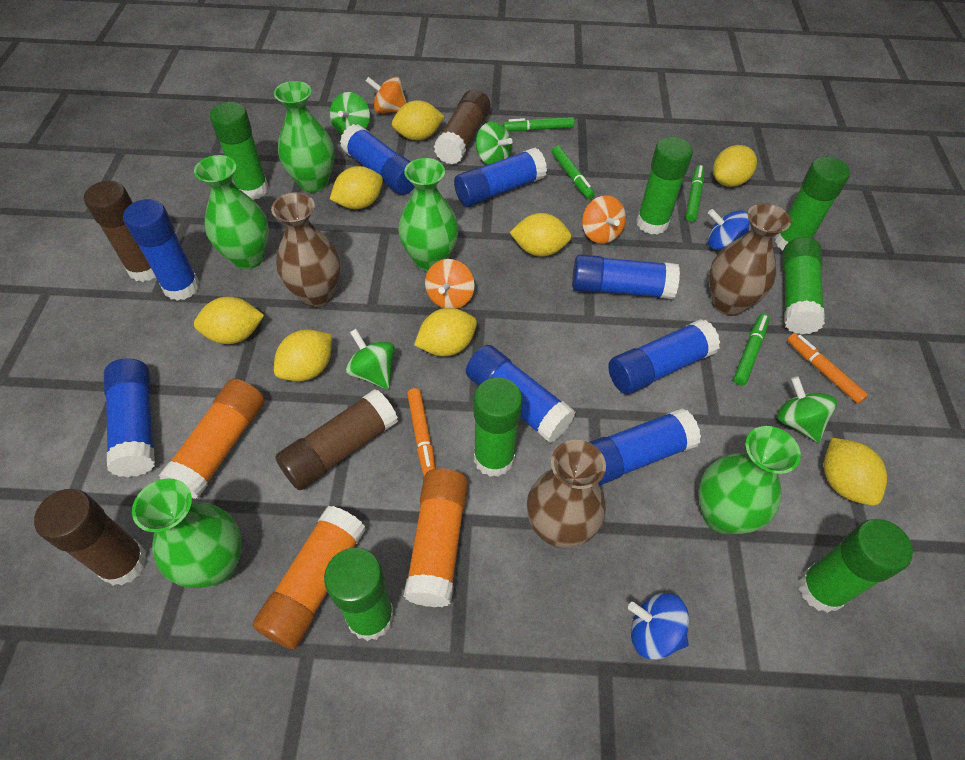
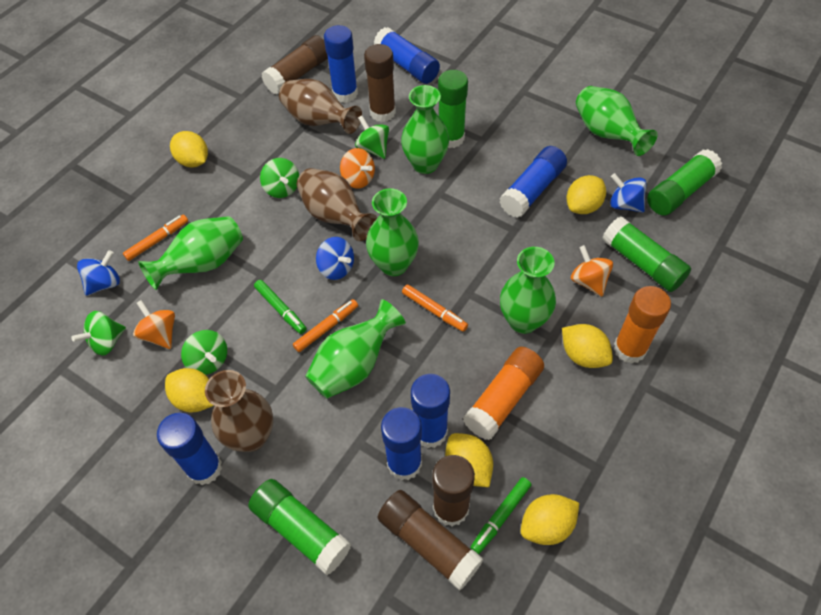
blue glue stick: [104,358,155,477] [123,199,200,301] [340,124,415,195] [454,147,547,207] [466,345,575,443] [572,255,680,299] [589,408,701,485] [608,319,720,394] = 8 -> [157,413,222,485] [324,25,358,103] [374,27,440,84] [381,407,422,481] [411,374,450,448] [499,146,567,218] = 6
blue spinning top: [628,593,689,660] [708,209,750,250] = 2 -> [77,250,120,296] [316,237,354,280] [610,173,646,213] = 3
green glue stick: [210,102,269,200] [324,547,394,641] [474,377,523,477] [636,137,693,235] [775,156,850,251] [783,237,825,335] [799,519,913,613] = 7 -> [248,479,351,575] [438,70,468,148] [602,216,691,292] [647,149,722,216] = 4
green marker: [503,117,575,131] [552,146,595,199] [686,165,704,222] [733,314,770,385] = 4 -> [254,280,307,334] [470,477,531,554] = 2
green vase: [132,479,242,588] [194,155,269,269] [274,81,335,193] [398,158,458,271] [698,426,801,534] = 5 -> [138,216,243,290] [305,299,406,399] [366,188,419,276] [401,85,449,174] [500,247,556,334] [576,86,658,156] = 6
orange glue stick: [159,379,265,499] [253,506,366,649] [404,468,468,607] = 3 -> [463,347,544,440] [614,286,671,364] = 2
orange marker: [407,388,436,476] [787,333,868,404] = 2 -> [123,215,188,261] [293,299,358,352] [402,284,468,332] = 3
yellow lemon: [194,297,264,344] [274,330,332,381] [330,166,383,209] [392,100,445,140] [414,308,477,356] [509,213,571,256] [713,145,757,187] [824,438,887,506] = 8 -> [165,368,214,412] [170,131,208,168] [445,433,493,487] [521,494,579,545] [562,324,613,368] [567,175,606,214] = 6

